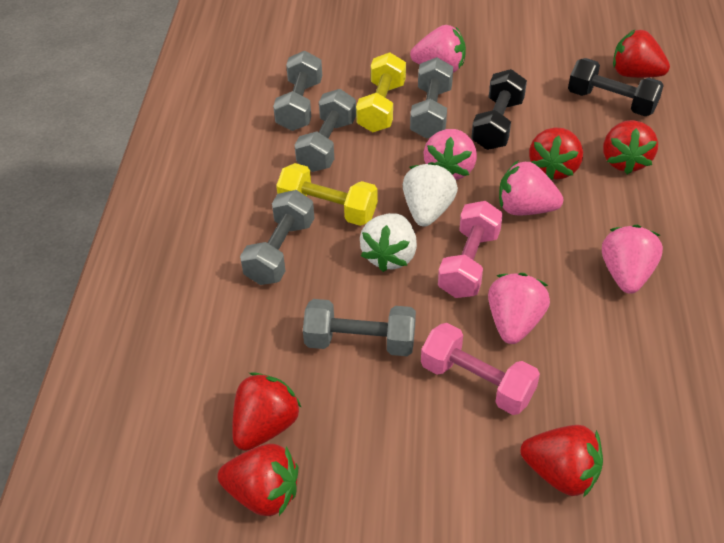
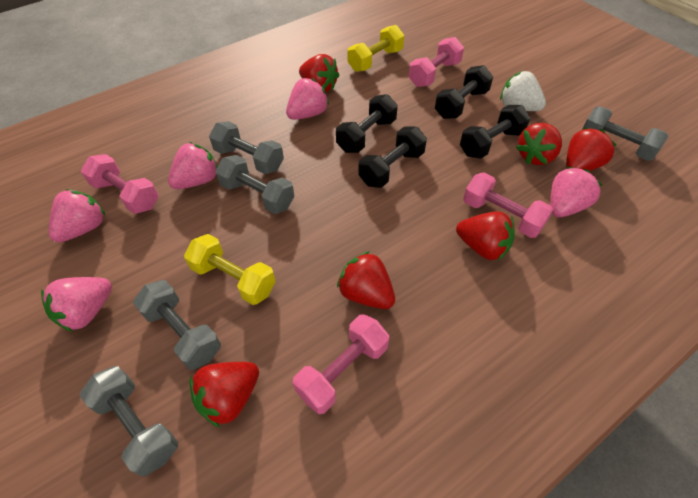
black dumbbell: [471,69,527,150] [568,58,664,116] = 2 -> [336,94,398,153] [359,127,427,188] [435,65,493,119] [460,105,530,159] = 4
pink dumbbell: [421,323,540,415] [438,201,503,298] = 2 -> [81,154,159,214] [293,314,389,414] [409,37,464,87] [463,172,553,238] = 4
white strawberry: [360,213,417,272] [403,162,458,227] = 2 -> [500,71,546,111] = 1

